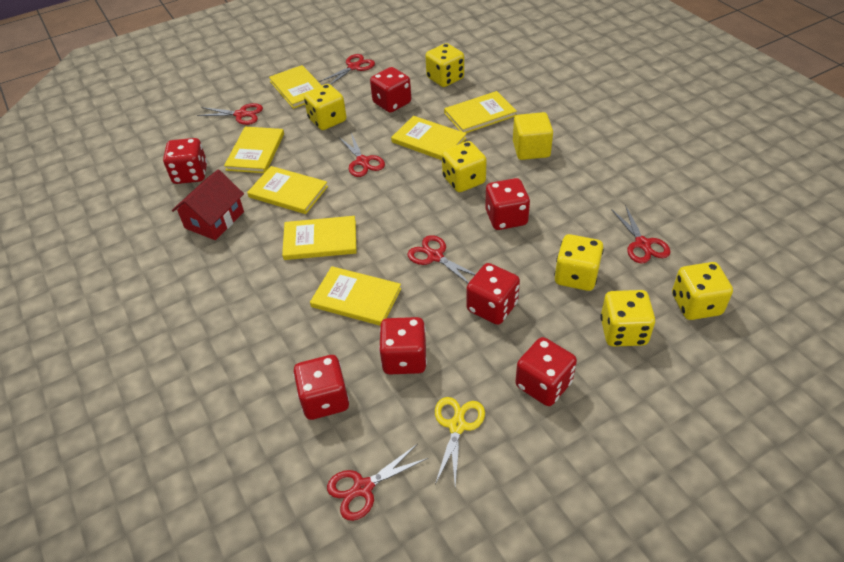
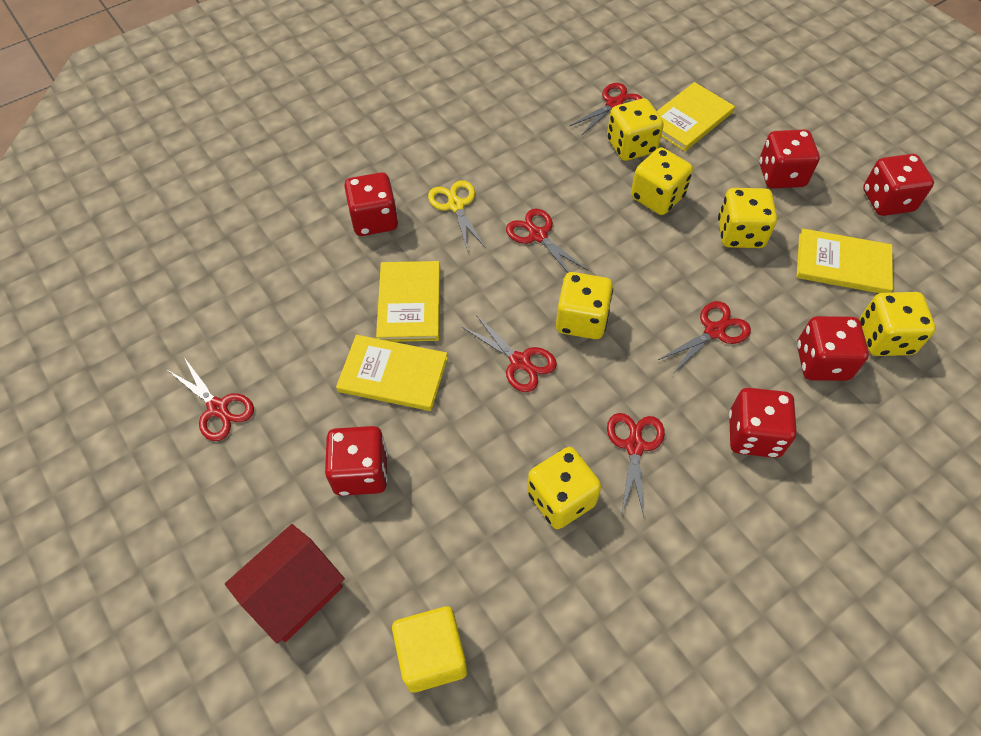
red dice: [163,138,207,184] [293,355,349,420] [370,67,411,113] [379,317,427,374] [467,263,520,325] [485,178,530,230] [515,337,577,406] = 7 -> [325,426,388,496] [344,172,398,236] [729,388,797,458] [759,129,820,189] [797,316,869,381] [863,154,934,216] = 6
yellow book: [224,127,284,173] [247,166,328,214] [269,65,322,109] [282,216,357,260] [310,266,402,326] [391,116,466,160] [444,91,517,133] = 7 -> [336,335,448,411] [376,261,440,342] [657,82,735,151] [797,228,893,293] = 4

